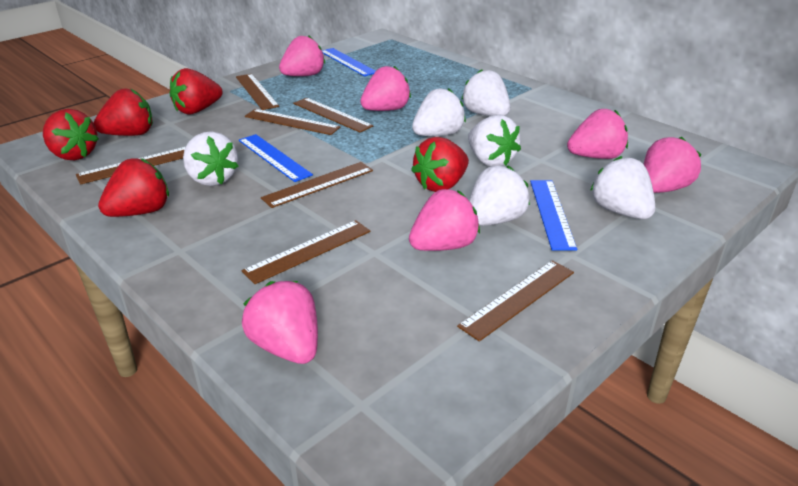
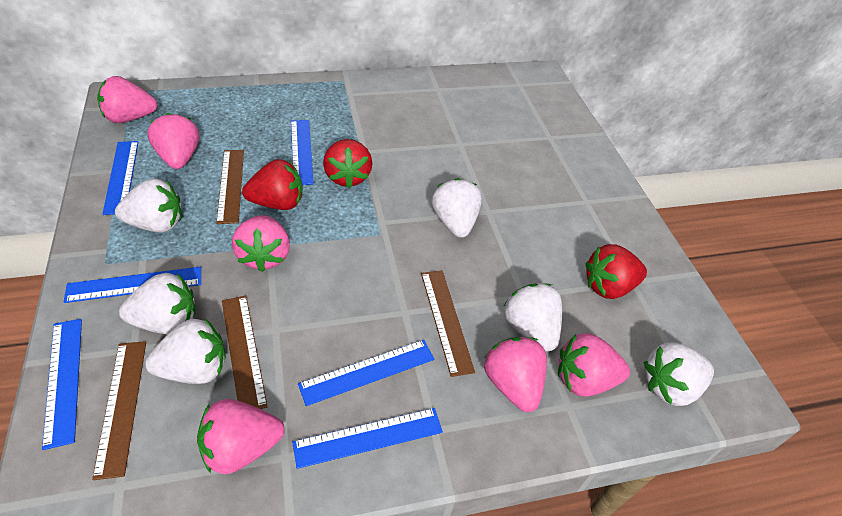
blue ruler: [239,134,313,182] [322,48,376,76] [530,180,577,251] = 3 -> [42,319,82,450] [64,267,201,303] [103,141,138,215] [291,120,314,185] [292,408,443,469] [298,340,434,406] = 6
brown ruler: [76,147,185,185] [236,74,279,110] [242,220,371,284] [245,109,340,135] [261,162,373,208] [293,98,373,132] [457,260,574,342] = 7 -> [92,341,146,480] [216,150,244,224] [222,295,268,409] [421,270,475,377] = 4
red strawberry: [43,109,99,160] [94,88,153,136] [98,158,169,217] [170,68,222,115] [411,137,469,192] = 5 -> [242,159,303,210] [323,139,373,188] [585,244,647,299] = 3

